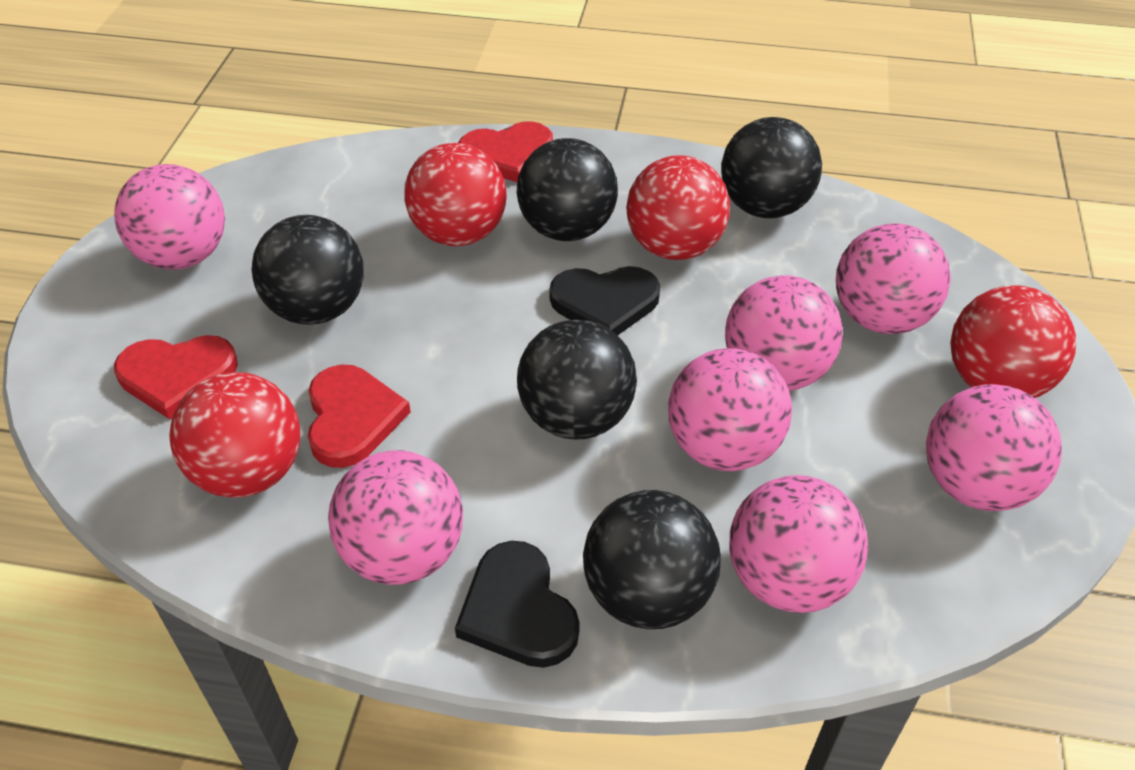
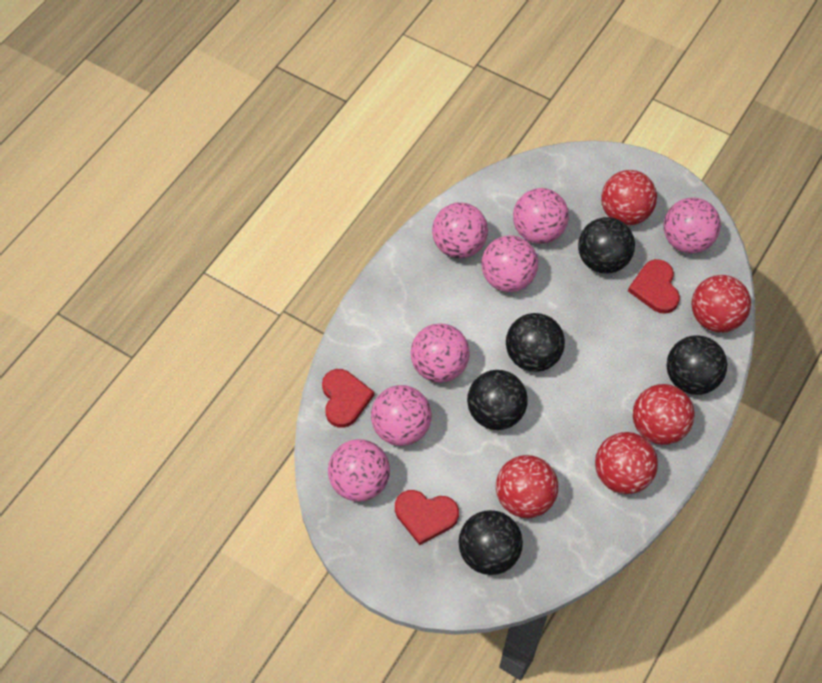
black heart: [455,541,580,668] [549,266,660,336] = 2 -> none = 0
red ball: [169,372,301,498] [404,143,507,246] [626,155,730,260] [950,285,1076,398] = 4 -> [496,455,558,518] [595,432,658,494] [601,170,657,225] [633,384,695,445] [692,275,751,333] = 5

